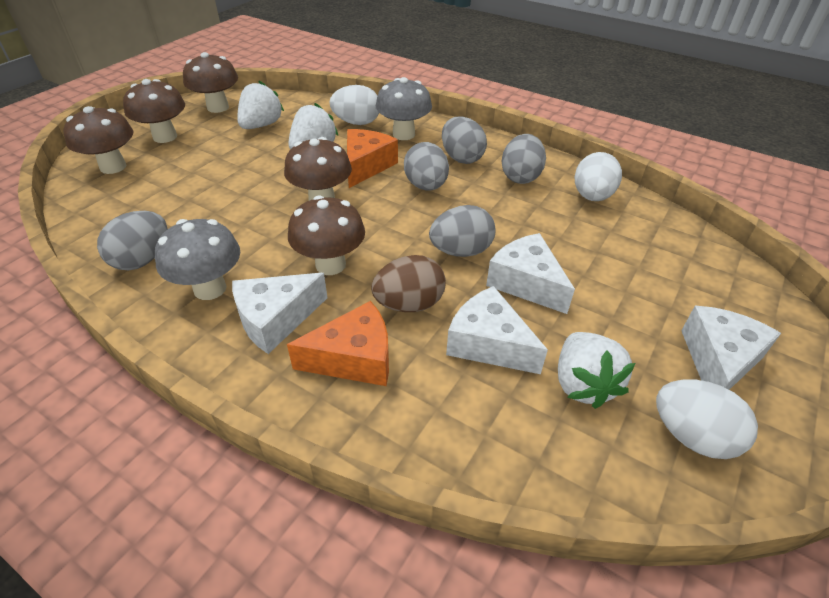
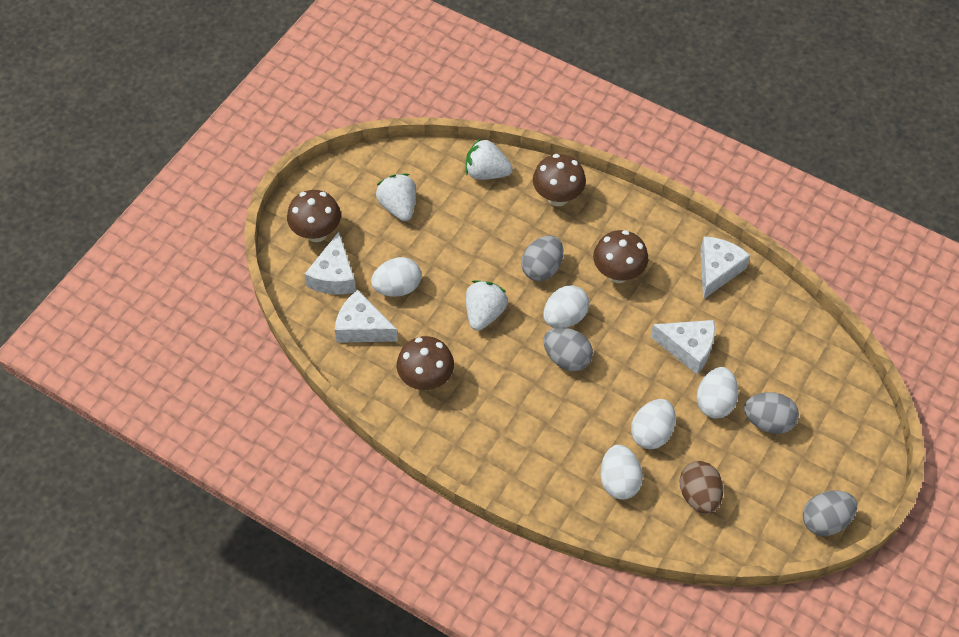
brown mushroom: [63,106,133,174] [123,79,185,143] [183,52,238,113] [284,137,352,201] [288,195,365,275] = 5 -> [287,190,341,242] [397,336,454,390] [533,154,586,206] [593,230,648,283] = 4
grey egg: [97,211,167,270] [404,142,449,191] [429,205,496,257] [442,116,487,164] [502,134,546,184] = 5 -> [521,235,563,281] [543,327,593,371] [744,392,799,434] [803,490,857,536] = 4
grey mushroom: [155,219,240,300] [376,77,432,140] = 2 -> none = 0
orange cheese: [287,301,389,386] [347,129,398,188] = 2 -> none = 0
white egg: [330,85,379,125] [574,152,622,201] [656,379,758,459] = 3 -> [371,257,421,297] [543,285,589,328] [600,445,643,500] [631,399,676,449] [697,367,738,418] = 5

